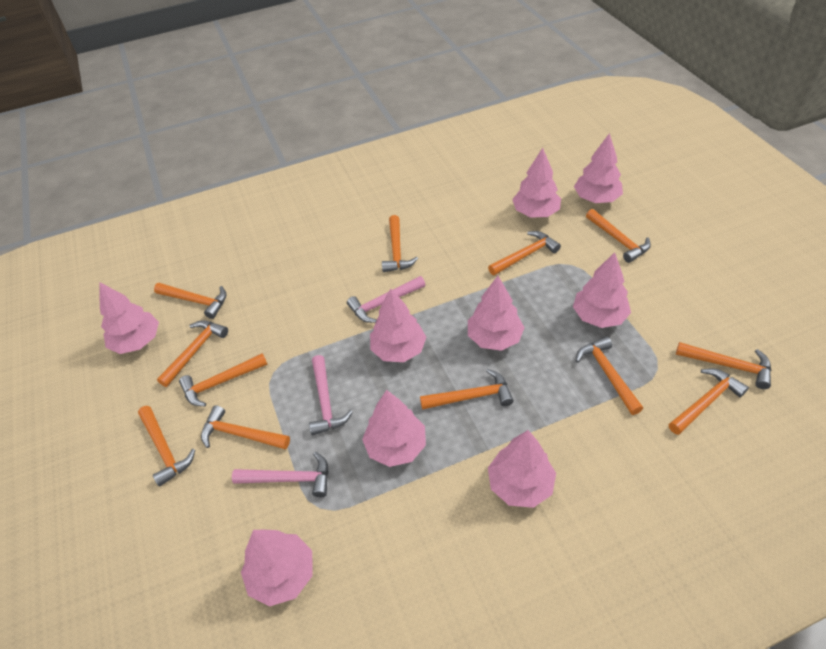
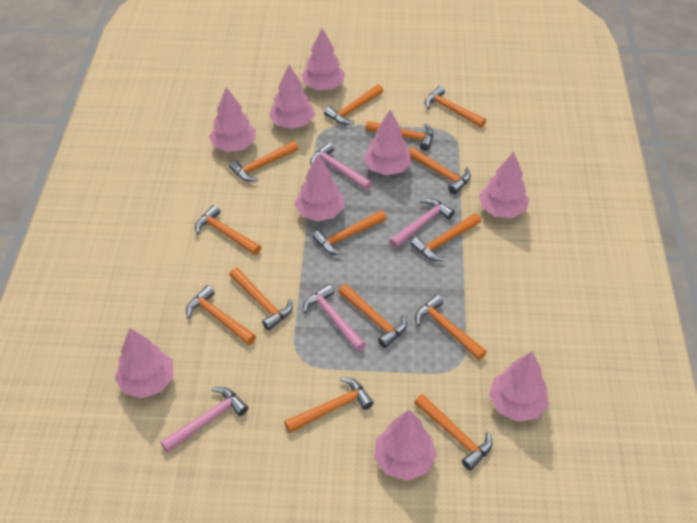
orange hammer: [138,406,195,487] [154,283,227,319] [157,320,228,387] [179,353,268,406] [201,405,290,450] [382,215,418,272] [420,369,514,410] [488,231,561,276] [576,336,643,415] [586,209,651,263] [669,368,749,435] [676,342,771,389] = 12 -> [186,285,256,345] [195,205,261,255] [229,141,299,182] [229,268,293,330] [284,377,374,433] [313,210,387,255] [324,84,383,125] [338,284,407,348] [365,121,433,151] [408,147,471,194] [411,213,481,261] [414,394,492,470] [415,295,487,360] [425,86,486,128] = 14
pink hammer: [232,452,329,497] [309,355,353,435] [347,276,425,323] = 3 -> [160,387,248,453] [303,284,366,352] [310,143,372,190] [389,198,455,249] = 4

